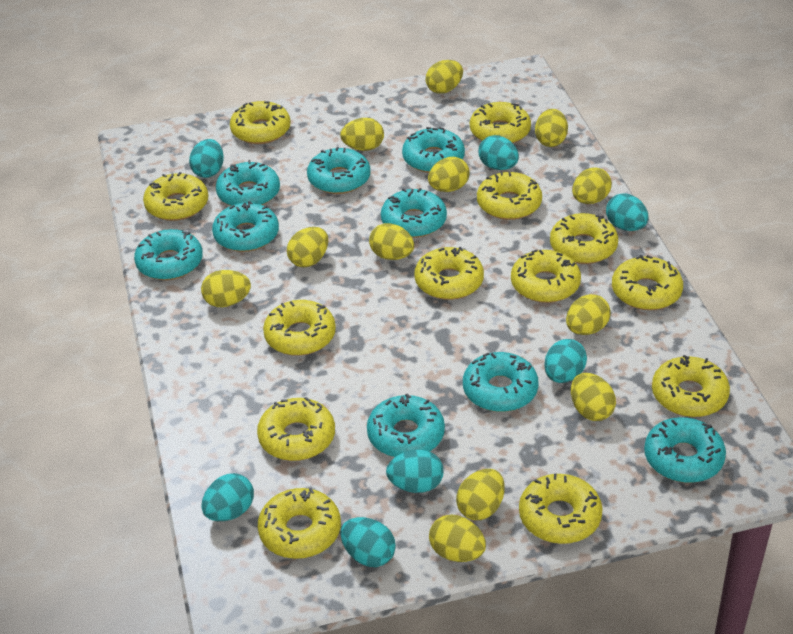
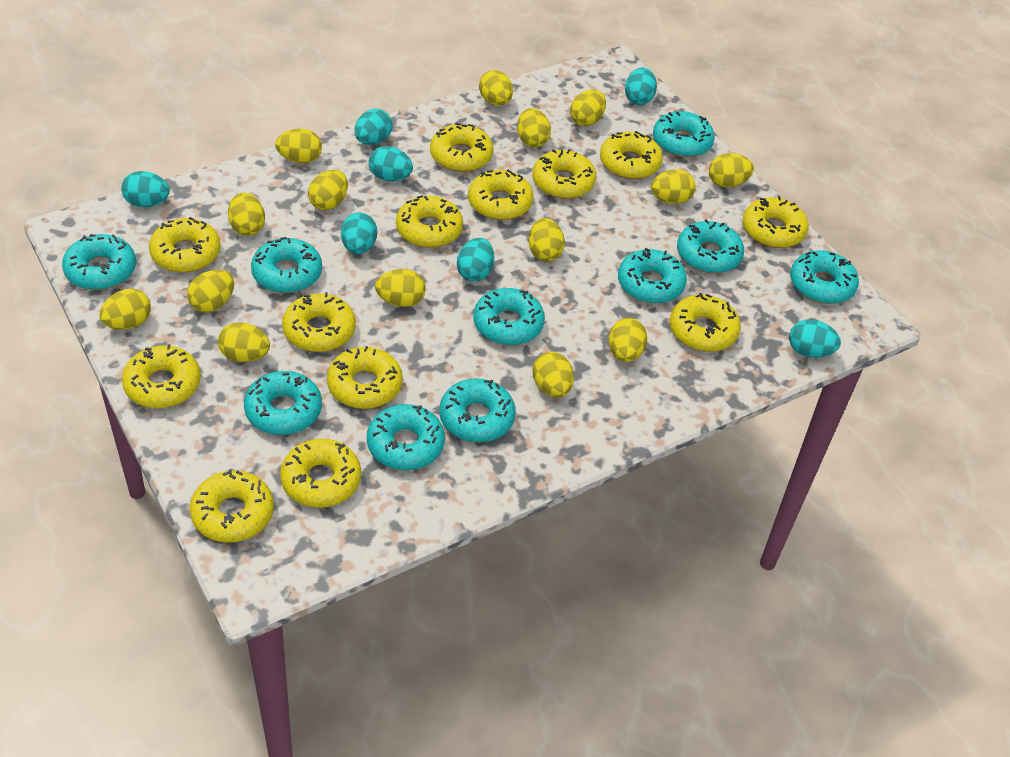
turquoise donut: [134,229,203,280] [212,201,279,252] [216,160,280,206] [307,147,370,194] [367,394,445,457] [381,188,447,238] [402,127,465,173] [463,352,539,412] [644,417,726,483] = 9 -> [62,234,136,290] [244,371,322,435] [251,237,322,293] [367,404,445,470] [439,378,516,442] [473,288,545,345] [618,248,687,304] [653,111,715,158] [677,219,744,273] [790,250,859,304] = 10
yellow egg: [201,270,251,307] [287,227,328,268] [340,118,384,151] [369,223,414,260] [425,60,463,94] [428,157,470,192] [429,514,486,562] [456,469,505,520] [535,109,568,147] [566,294,611,335] [571,373,616,421] [572,167,612,204] = 12 -> [100,289,151,330] [187,270,234,312] [218,322,270,362] [228,193,265,236] [275,129,322,163] [308,170,348,210] [375,269,426,307] [479,70,513,106] [517,108,551,147] [528,218,565,262] [533,352,574,397] [570,90,606,126] [609,318,647,362] [651,170,696,204] [709,153,754,187] = 15

